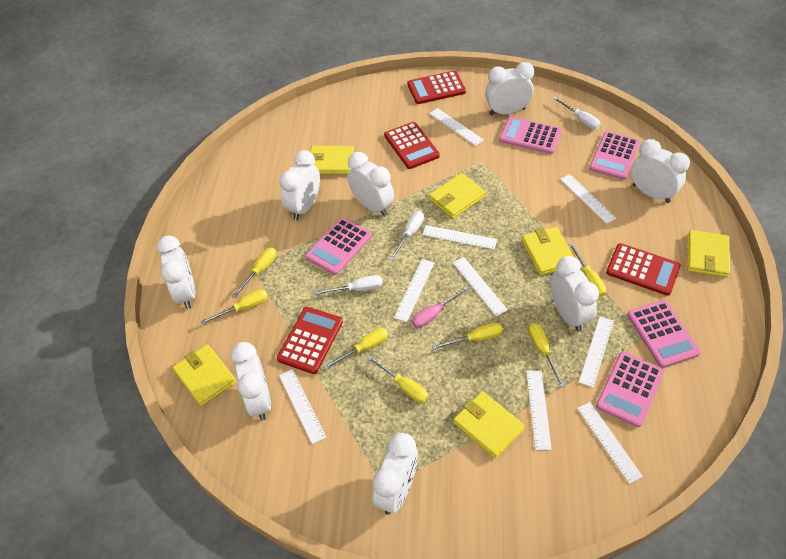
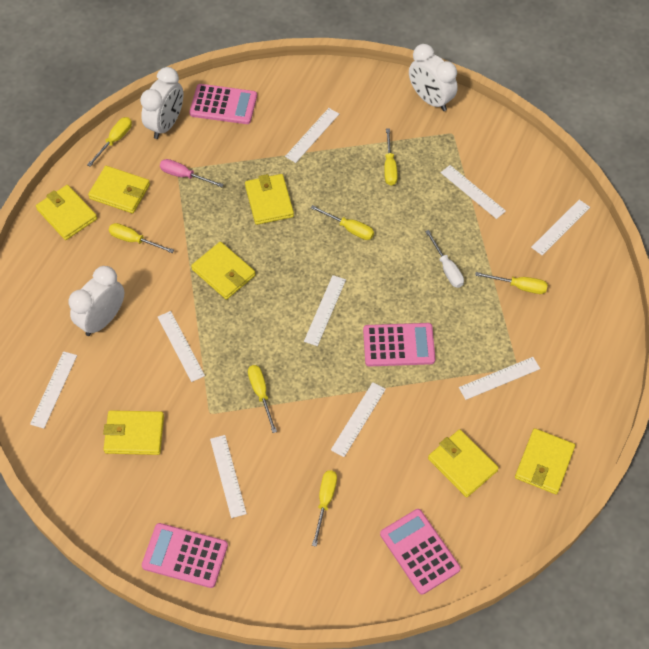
pink calculator: [305,217,372,275] [499,117,562,154] [589,131,640,180] [596,352,664,427] [627,300,701,368] = 5 -> [142,523,228,588] [189,84,257,124] [363,323,435,367] [380,509,461,595] = 4
red calculator: [277,307,343,374] [384,122,440,169] [407,71,466,104] [606,243,681,296] = 4 -> none = 0
white clock: [157,236,196,309] [231,342,271,421] [279,150,320,220] [347,152,394,216] [373,433,418,515] [485,62,534,115] [550,256,599,332] [631,139,690,203] = 8 -> [69,266,124,336] [140,67,184,139] [409,44,458,111] = 3
white screwdriver: [314,275,383,295] [389,211,424,260] [553,97,601,129] = 3 -> [425,230,464,288] = 1
yellow wallet: [172,344,236,406] [310,146,354,175] [429,173,486,219] [454,391,525,459] [522,227,574,275] [687,230,730,277] = 6 -> [36,185,97,240] [88,166,150,213] [103,410,164,455] [191,242,255,300] [245,174,294,225] [428,429,499,497] [515,428,575,494] = 7

